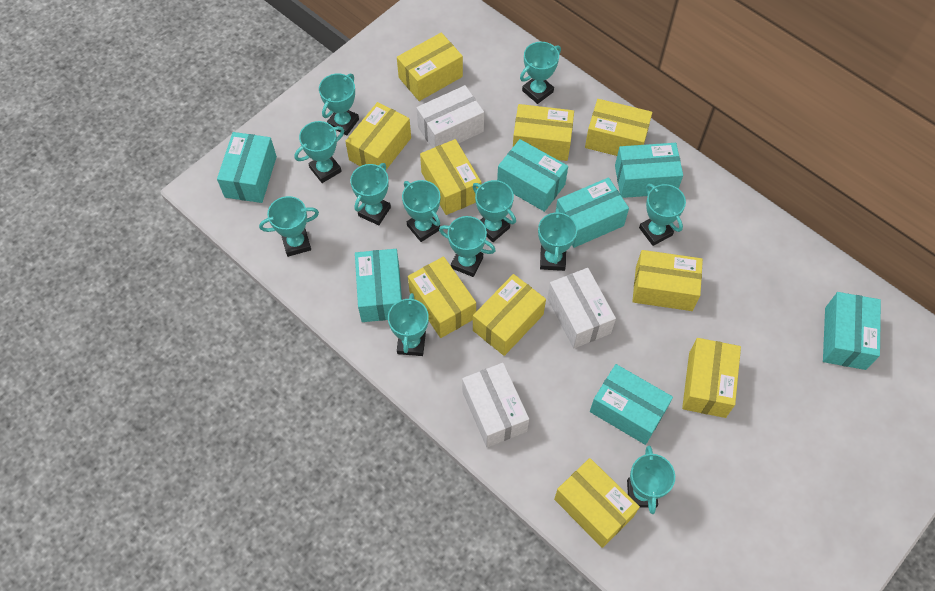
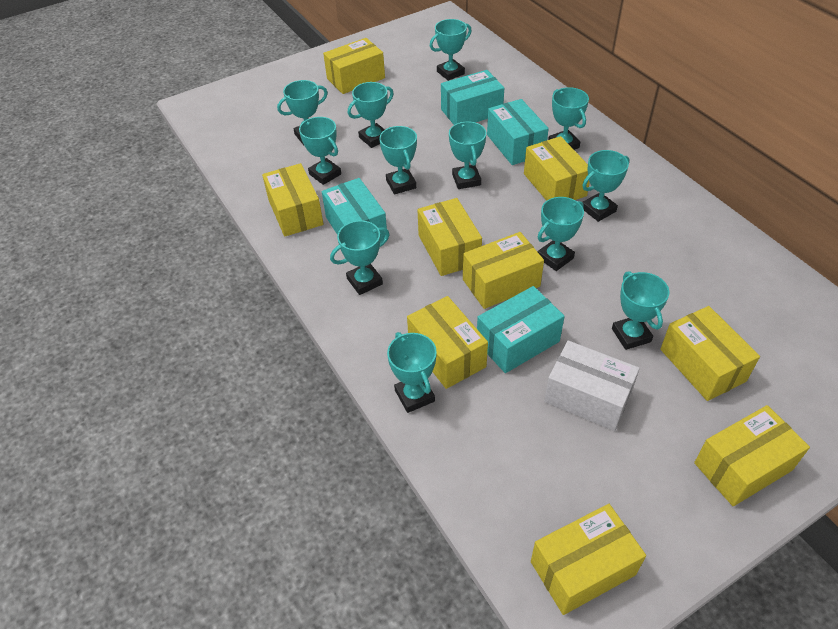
turquoise box: [217,132,277,203] [355,249,402,322] [497,139,568,212] [556,177,629,248] [590,364,673,445] [615,143,683,198] [823,292,881,370] = 7 -> [322,178,387,242] [441,70,504,125] [477,286,565,373] [487,99,549,165] = 4
white box: [417,85,484,148] [462,363,529,447] [547,268,616,349] = 3 -> [544,340,640,431] = 1
yellow box: [345,102,411,170] [397,33,463,101] [408,256,476,338] [420,139,481,215] [473,274,546,356] [513,104,574,161] [554,458,640,548] [585,99,652,156] [632,250,703,311] [682,338,741,418] = 10 -> [262,163,324,237] [323,38,385,94] [407,296,488,389] [417,198,482,276] [463,232,544,309] [524,136,590,201] [531,504,646,615] [660,306,760,401] [694,405,810,506] = 9

